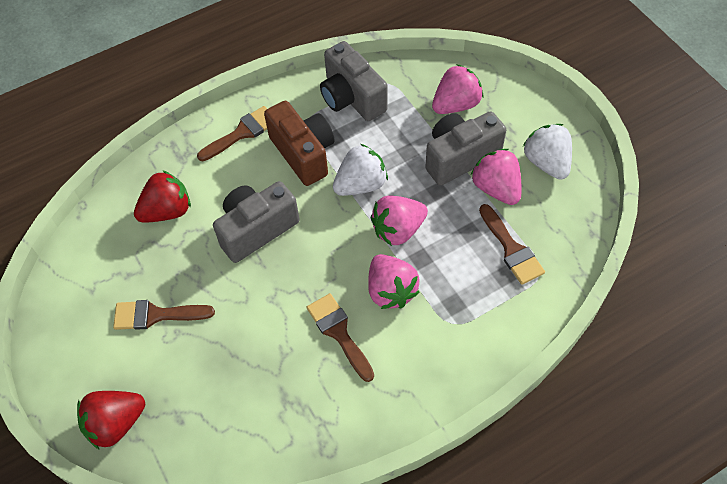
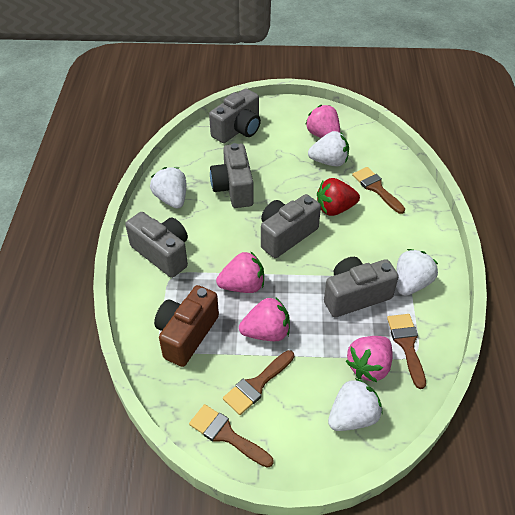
grey camera: [213,181,300,263] [320,41,388,121] [425,111,506,186] = 3 -> [125,212,188,278] [209,88,261,143] [210,143,254,208] [261,194,321,258] [324,257,399,317] = 5
red strawberry: [77,391,145,450] [134,170,191,223] = 2 -> [317,178,360,216] = 1
white strawberry: [333,144,388,196] [523,124,572,180] = 2 -> [150,167,186,209] [308,131,349,167] [328,378,382,431] [396,249,438,296] = 4

